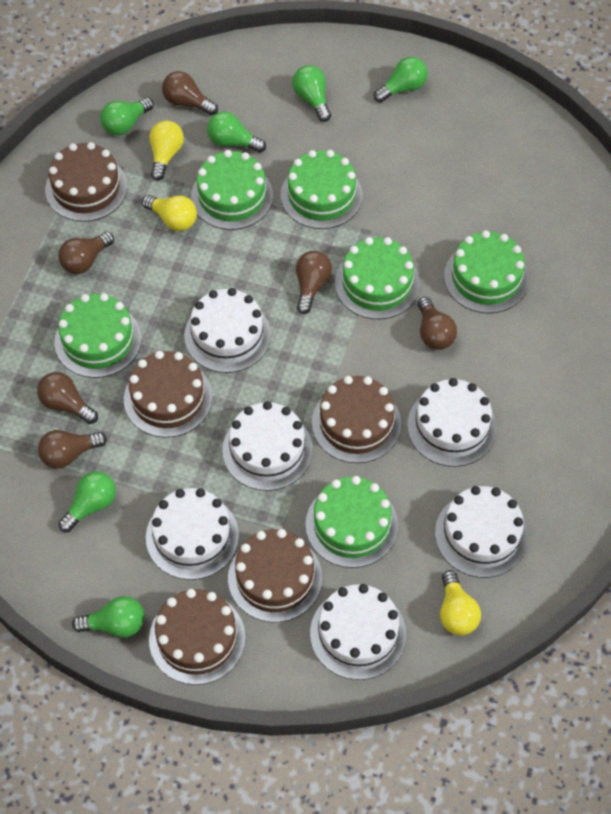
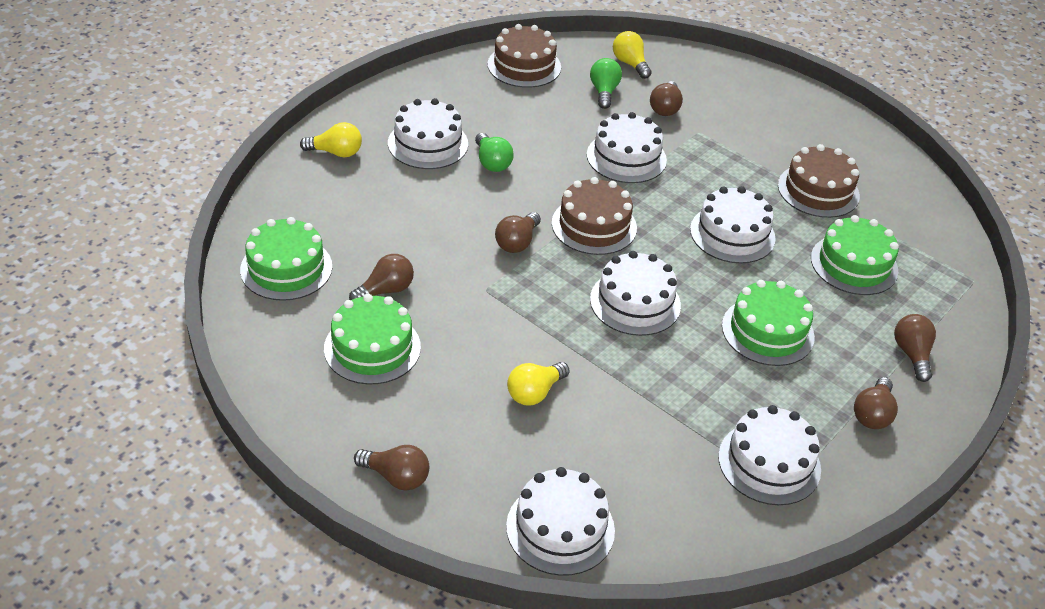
brown cake: [45,142,127,222] [124,351,212,438] [149,589,245,685] [228,529,322,622] [312,376,401,463] = 5 -> [487,24,561,88] [552,177,637,255] [778,144,860,218] = 3
green cake: [55,293,141,378] [191,150,273,230] [281,150,363,229] [306,476,398,568] [335,237,420,319] [444,230,529,314] = 6 -> [240,217,332,301] [324,294,421,384] [722,280,815,366] [811,215,899,295] = 4
green light bulb: [58,471,116,532] [72,596,144,637] [100,98,154,135] [207,111,266,153] [292,65,331,122] [374,57,428,103] = 6 -> [475,133,514,172] [590,58,622,109] = 2

